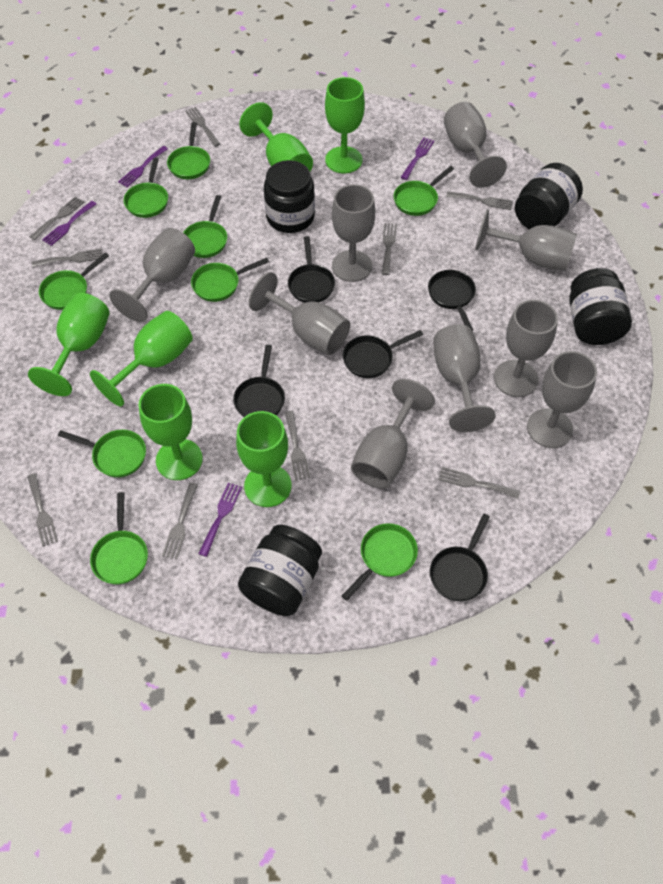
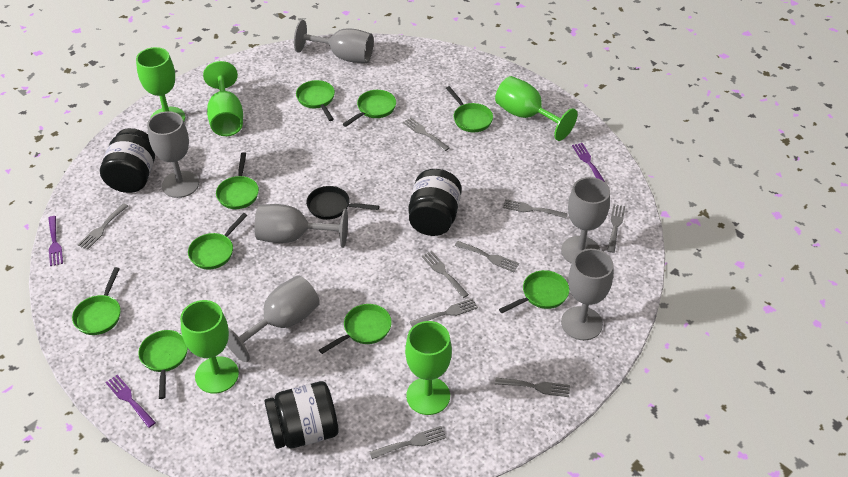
black jar: [238,525,322,616] [264,160,315,233] [515,163,583,229] [569,268,632,345] = 4 -> [100,128,155,193] [264,381,338,449] [409,169,462,236] = 3
black pan: [233,345,285,417] [288,236,335,303] [343,330,423,378] [428,270,476,331] [430,514,490,601] = 5 -> [306,186,379,220] = 1
green goblet: [28,293,109,396] [90,311,193,407] [139,384,203,480] [236,411,292,507] [239,102,313,171] [325,77,365,173] = 6 -> [136,47,185,121] [180,300,239,393] [203,61,243,136] [405,321,452,415] [495,76,578,141] = 5
grey goblet: [110,228,195,322] [249,272,350,355] [332,184,375,282] [351,379,435,489] [433,324,496,432] [444,102,507,188] [475,209,577,271] [494,300,558,397] [527,351,597,448] = 9 -> [147,111,199,198] [227,275,320,362] [255,204,348,248] [294,20,374,63] [561,177,610,264] [561,249,613,340] = 6
purple fork: [42,201,96,246] [118,146,168,187] [198,483,242,557] [401,137,434,180] = 4 -> [48,216,63,266] [105,375,156,428] [572,143,606,183] = 3

